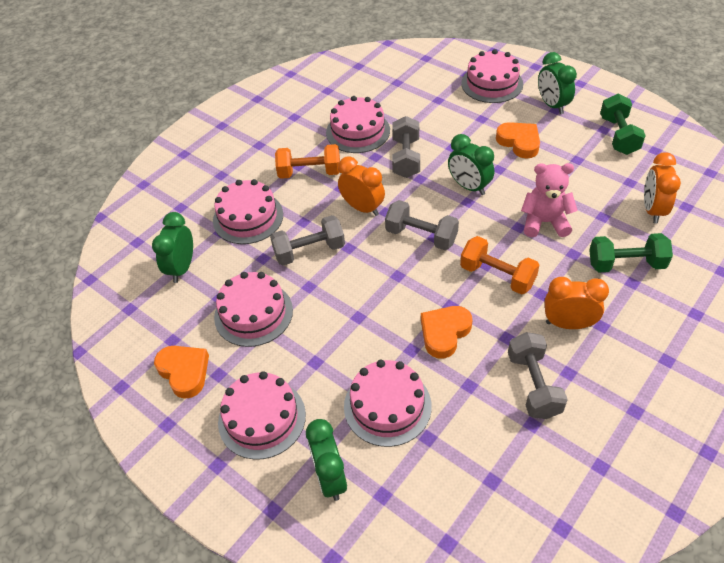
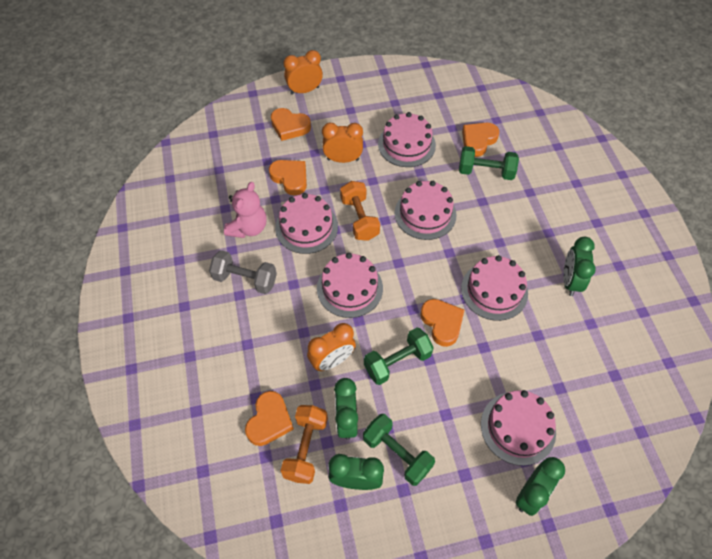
green dumbbell: [589,233,673,272] [600,94,646,155] = 2 -> [363,414,435,486] [364,327,434,385] [459,146,519,180] = 3
grey dumbbell: [270,215,345,266] [385,200,459,250] [392,116,420,178] [508,332,568,419] = 4 -> [209,250,277,294] = 1
orange heart: [154,346,209,399] [421,306,472,359] [496,122,540,159] = 3 -> [245,391,294,446] [269,160,307,195] [271,108,311,141] [420,299,464,347] [462,123,499,157] = 5

